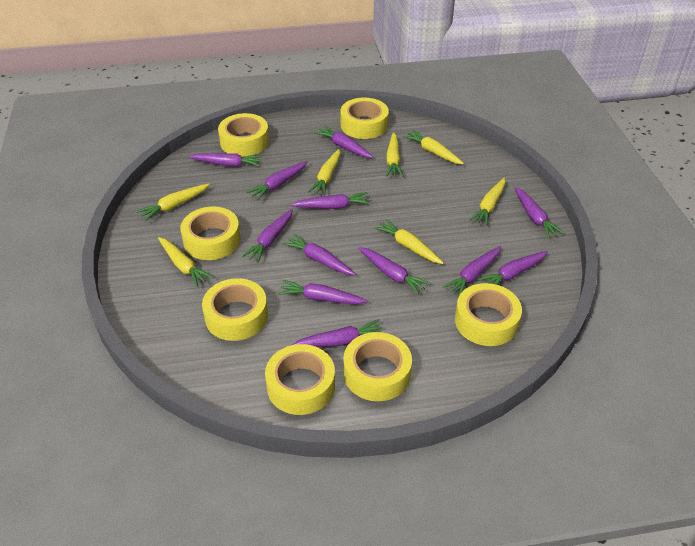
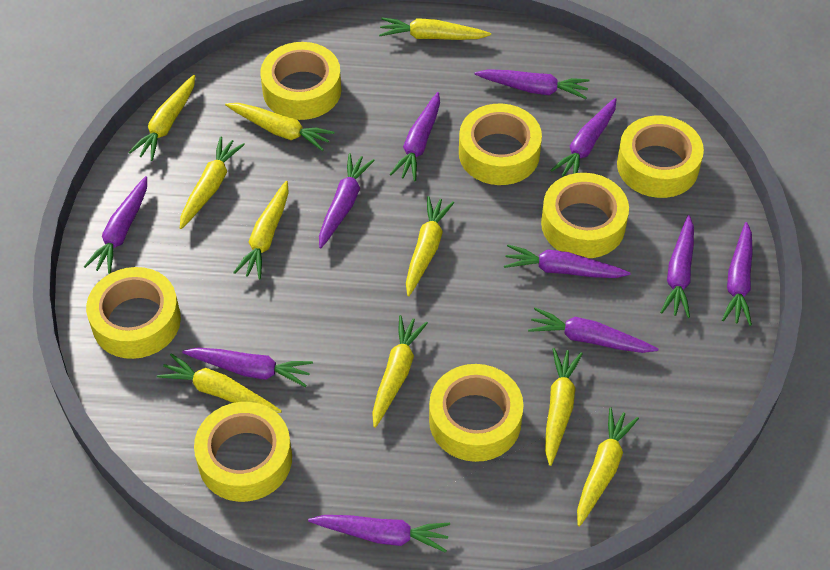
purple carrot: [189,153,263,167] [242,209,293,263] [246,161,308,200] [278,280,368,304] [283,233,356,275] [291,192,370,209] [292,319,382,347] [314,126,373,158] [358,247,431,295] [443,246,501,297] [477,251,548,285] [514,187,564,239] = 12 -> [84,176,147,274] [182,347,313,387] [308,515,450,553] [319,153,375,248] [390,92,440,181] [475,69,589,99] [504,245,631,278] [528,308,659,353] [550,98,616,177] [660,215,694,318] [722,222,752,326] = 11
yellow carrot: [137,184,210,221] [158,237,214,287] [308,149,341,195] [374,219,444,264] [386,132,403,177] [403,130,464,164] [470,178,505,226] = 7 -> [128,75,195,161] [157,353,282,413] [180,136,245,229] [225,103,334,151] [233,181,289,279] [372,315,428,428] [379,18,491,40] [406,196,454,297] [545,348,583,466] [577,407,639,526] = 10

